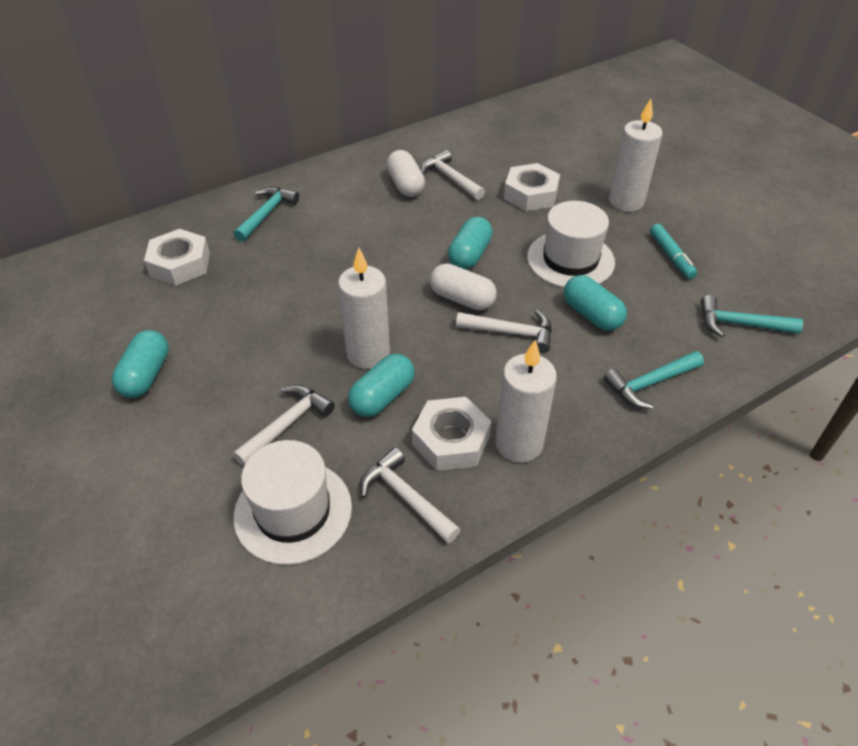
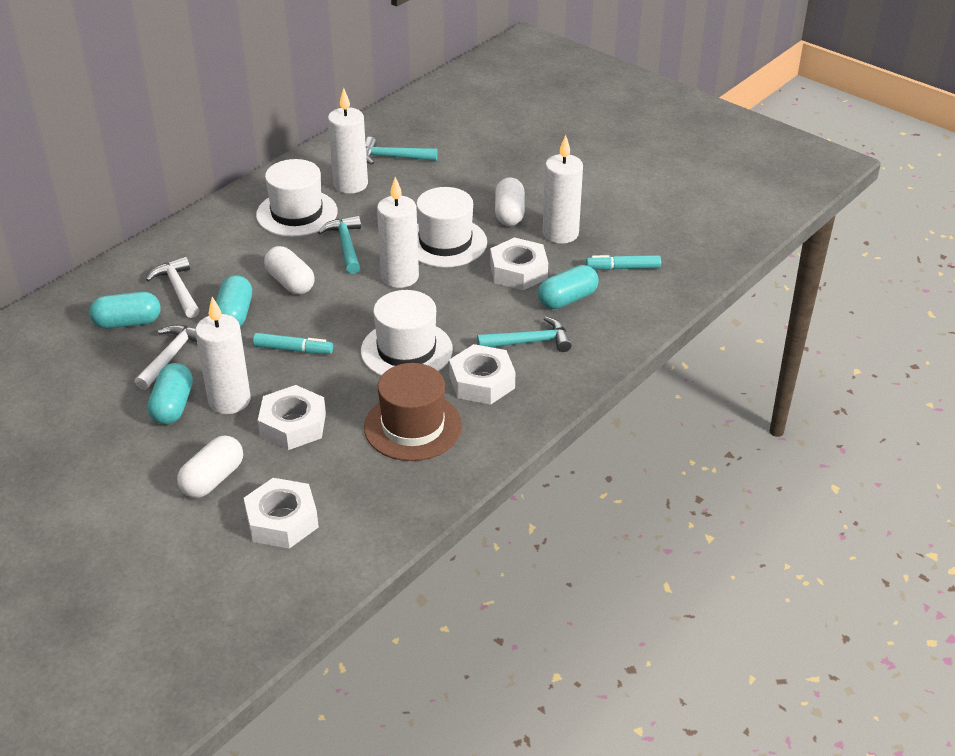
brown hat: none = 0 -> [364,363,462,461] = 1
turquoise marker: [650,224,697,279] = 1 -> [253,333,333,354] [586,255,661,270] = 2
white candle: [338,248,390,369] [495,340,557,463] [609,99,663,212] = 3 -> [195,297,251,414] [328,88,368,194] [377,177,419,288] [543,135,583,244] = 4
white capsule: [386,150,425,197] [430,263,497,311] = 2 -> [177,436,243,498] [264,246,315,294] [495,177,525,226] = 3
white hammer: [233,385,335,466] [360,447,461,543] [421,150,485,200] [456,310,552,353] = 4 -> [135,325,197,390] [146,256,200,318] = 2
white hat: [234,440,352,565] [527,201,615,288] = 2 -> [256,159,338,237] [361,290,453,376] [416,187,487,267] = 3
white nut: [144,229,210,286] [412,397,492,471] [504,163,560,211] = 3 -> [244,478,319,549] [258,385,326,450] [449,344,515,405] [490,237,548,290] = 4

